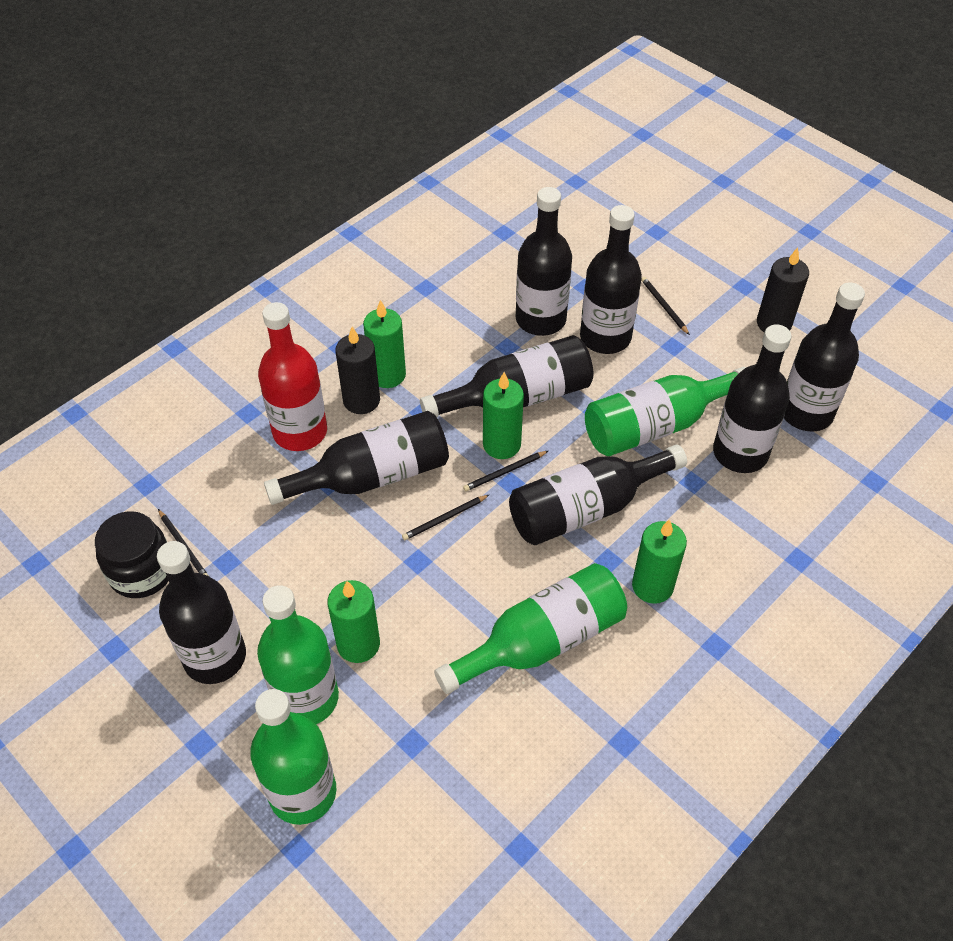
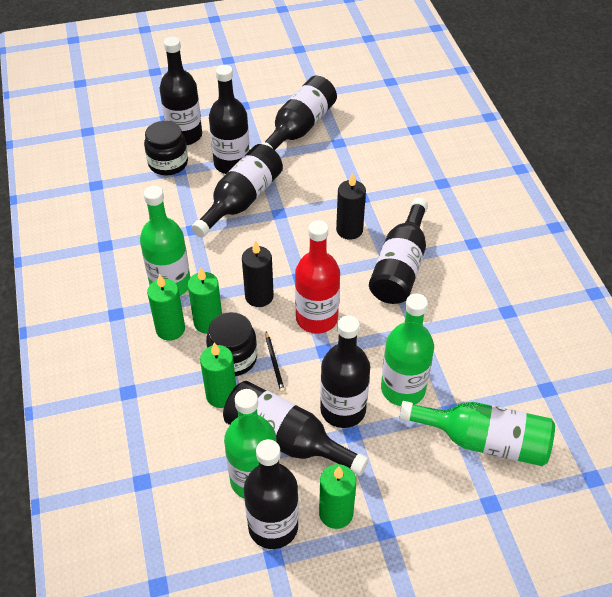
black jar: [95,511,169,598] = 1 -> [144,121,188,175] [206,312,257,376] = 2
black pencil: [158,509,209,576] [402,495,489,540] [463,451,548,491] [641,277,690,335] = 4 -> [266,332,285,393] = 1

